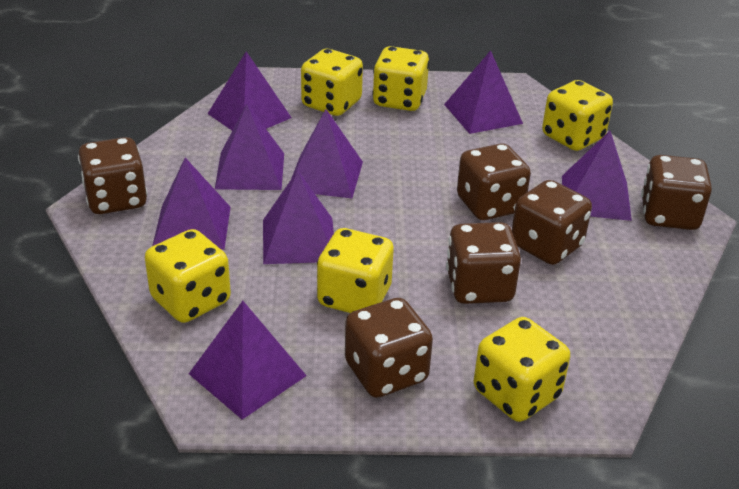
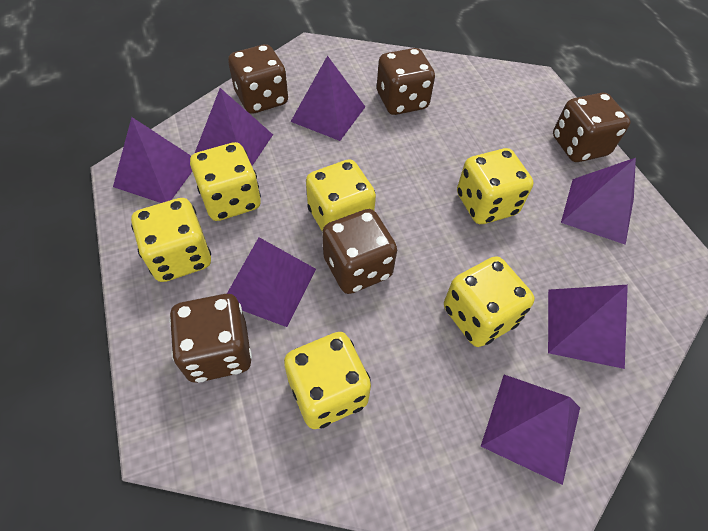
brown dice: [78,137,148,214] [345,298,433,398] [446,222,521,304] [457,143,531,220] [512,180,592,265] [641,155,712,230] = 6 -> [169,294,252,382] [228,44,288,114] [322,209,397,294] [377,48,435,115] [553,93,631,162] = 5
purple pyramid: [152,157,231,250] [189,301,307,420] [207,51,292,130] [215,104,284,190] [263,170,334,264] [291,109,363,198] [444,50,523,134] [562,131,632,221] = 8 -> [113,117,192,203] [194,88,273,166] [227,237,316,327] [291,56,365,141] [481,375,580,485] [548,285,628,369] [561,158,636,245] = 7

